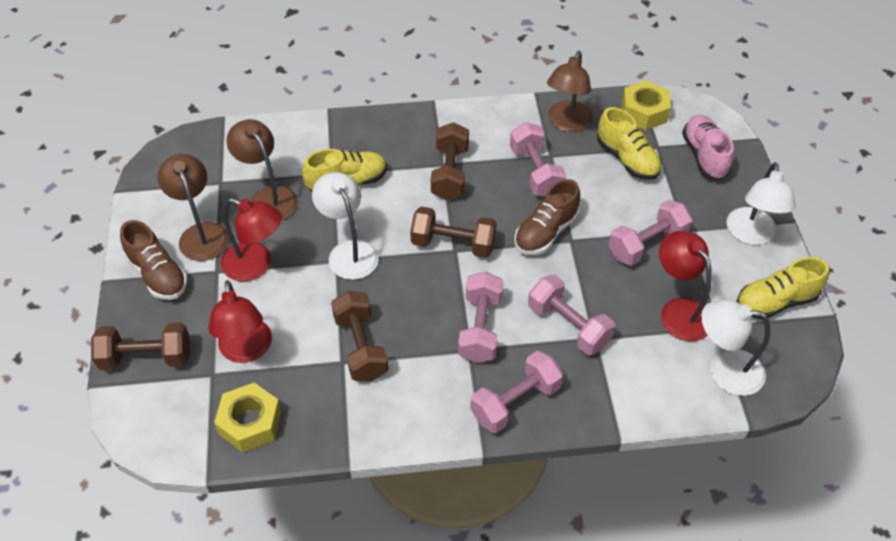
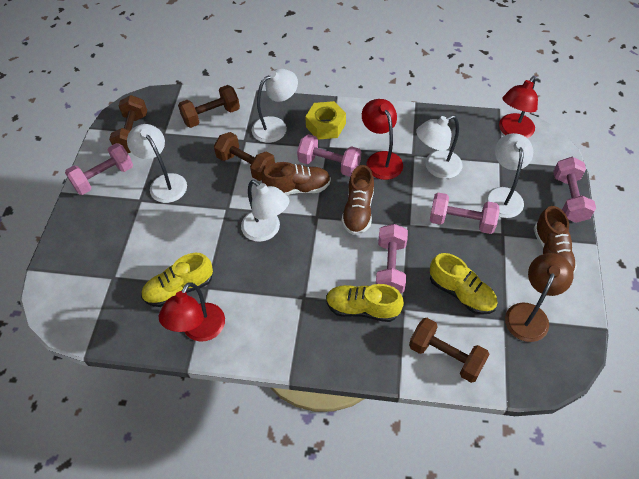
brown lamp: [158,154,229,261] [226,119,298,220] [547,51,593,132] = 3 -> [505,253,574,342] = 1
brown shoe: [120,220,188,300] [514,179,580,255] = 2 -> [262,162,331,195] [342,165,374,235] [534,206,577,273] = 3
pink shoe: [682,115,734,180] = 1 -> none = 0
white lamp: [312,172,379,280] [701,300,770,396] [726,162,796,245] = 3 -> [127,124,187,203] [241,180,289,242] [252,69,298,143] [416,115,463,179] [485,133,533,218] = 5
yellow nut: [214,383,282,452] [622,80,671,130] = 2 -> [305,101,346,140] = 1

